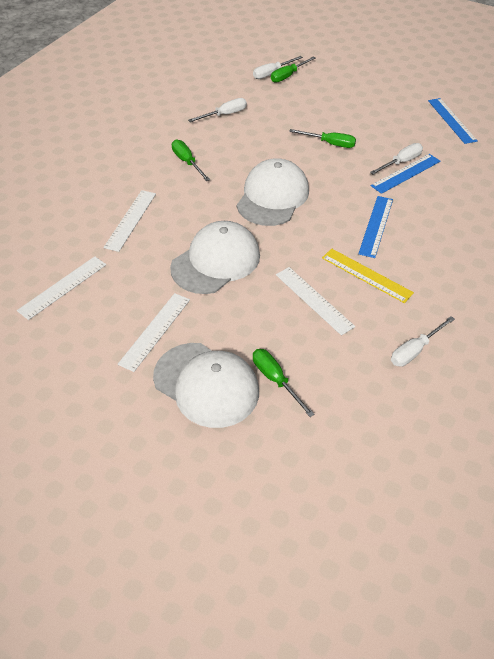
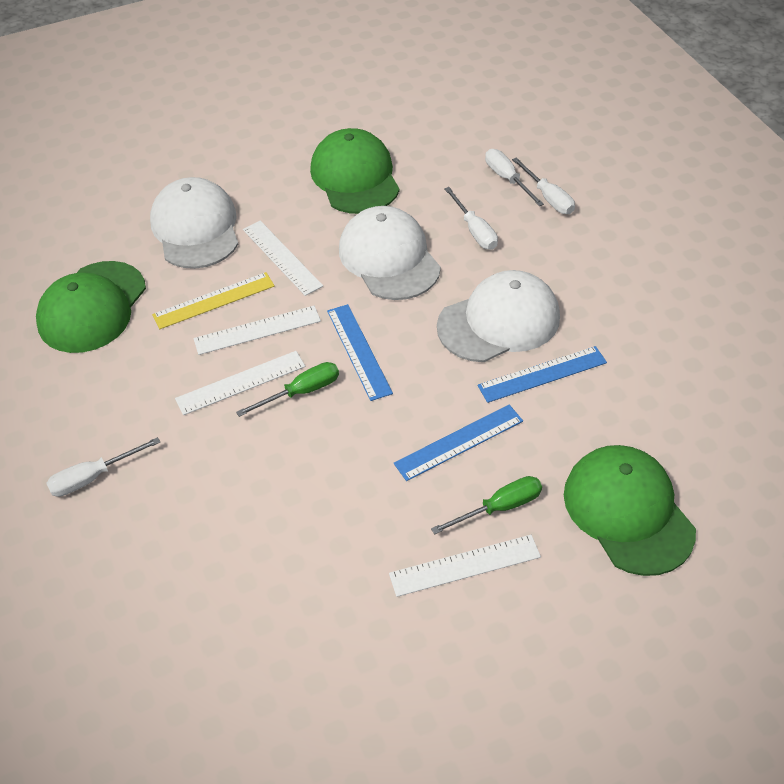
green cap: none = 0 -> [36,261,146,353] [310,128,400,214] [564,445,696,576] = 3
green screwdriver: [172,140,210,181] [253,349,315,417] [271,56,316,83] [289,129,356,148] = 4 -> [236,362,339,417] [431,476,542,535] = 2

